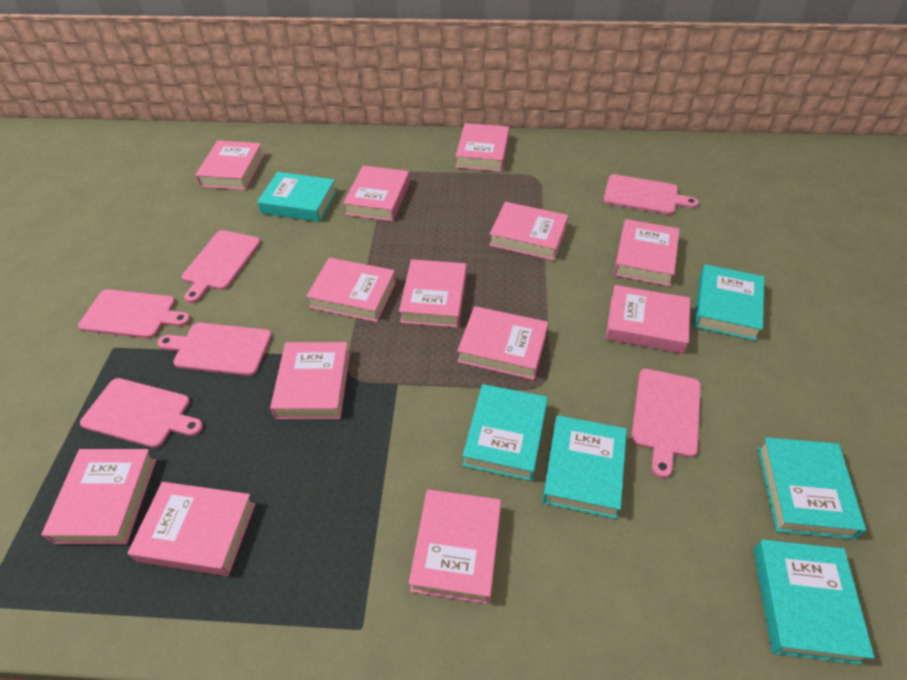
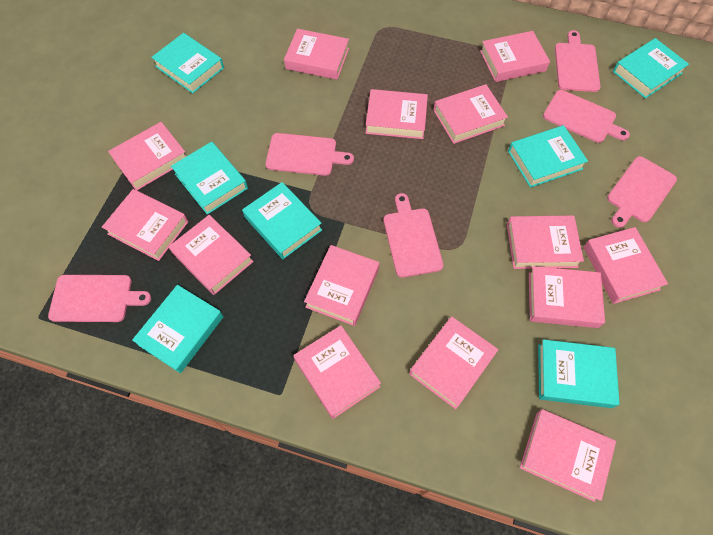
pink book: [41,449,157,544] [128,482,256,576] [195,140,264,190] [270,342,350,419] [306,258,396,322] [343,165,410,222] [399,259,467,328] [408,489,501,604] [455,123,509,172] [457,306,548,380] [489,202,568,261] [606,285,690,354] [613,219,680,286] = 13 -> [102,189,188,261] [108,122,186,190] [169,215,254,295] [284,29,349,80] [294,325,381,419] [304,245,379,326] [365,89,428,139] [409,317,499,409] [433,84,508,144] [480,31,550,82] [507,215,584,269] [520,409,616,502] [529,266,605,328] [583,227,668,304] = 14
turquoise book: [257,172,337,222] [463,384,548,481] [542,415,627,519] [694,264,764,341] [753,539,875,664] [758,437,866,539] = 6 -> [132,285,224,373] [151,33,224,93] [171,142,248,215] [242,182,322,259] [508,125,588,188] [538,339,620,408] [613,38,689,99] = 7

